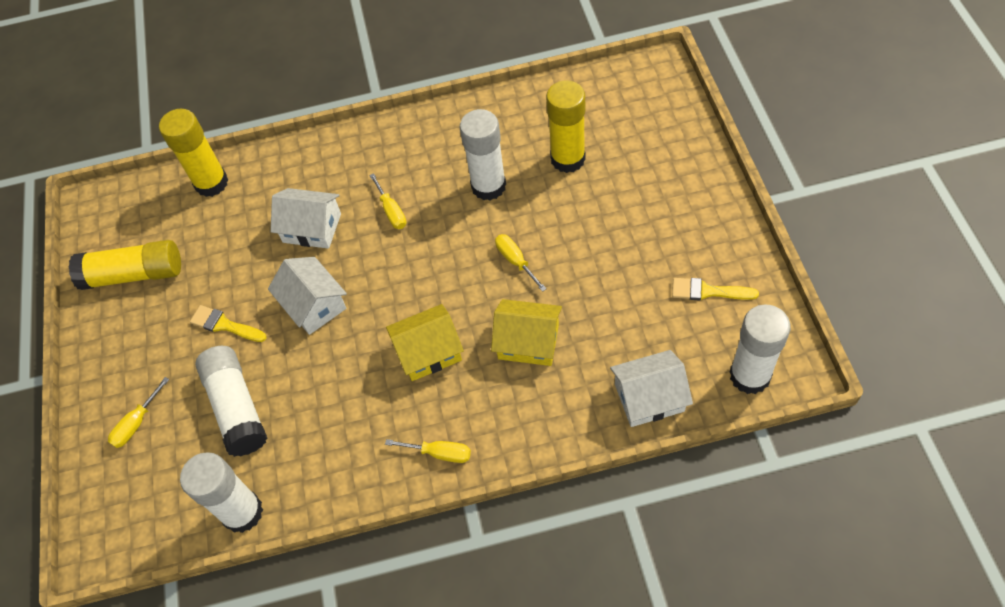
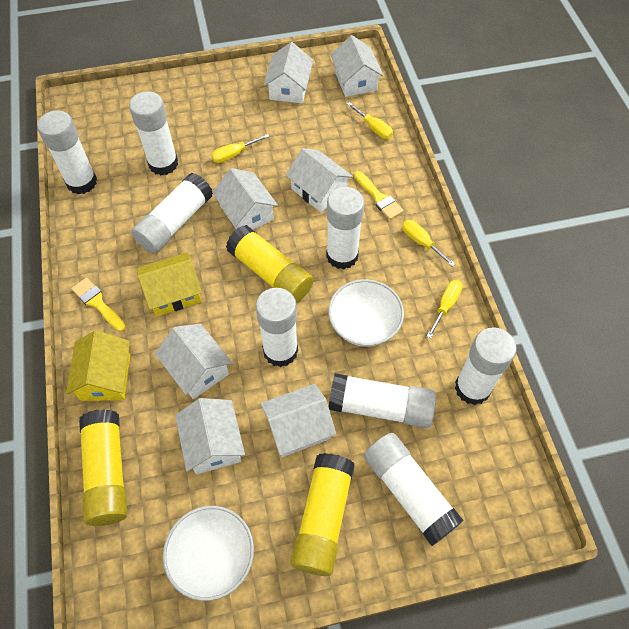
white bowl: none = 0 -> [163,506,254,601] [328,279,404,347] = 2
white glue stick: [180,452,263,533] [195,346,267,457] [460,109,506,201] [730,304,791,394] = 4 -> [37,110,97,194] [129,91,178,175] [131,173,213,254] [256,288,298,367] [326,187,364,269] [329,373,436,428] [364,433,464,546] [455,327,516,405] = 8
white house: [268,257,347,335] [271,188,341,249] [610,350,693,427] = 3 -> [155,324,232,399] [175,398,245,474] [212,168,278,230] [260,384,336,457] [264,42,313,103] [286,148,353,212] [331,35,384,97] = 7

